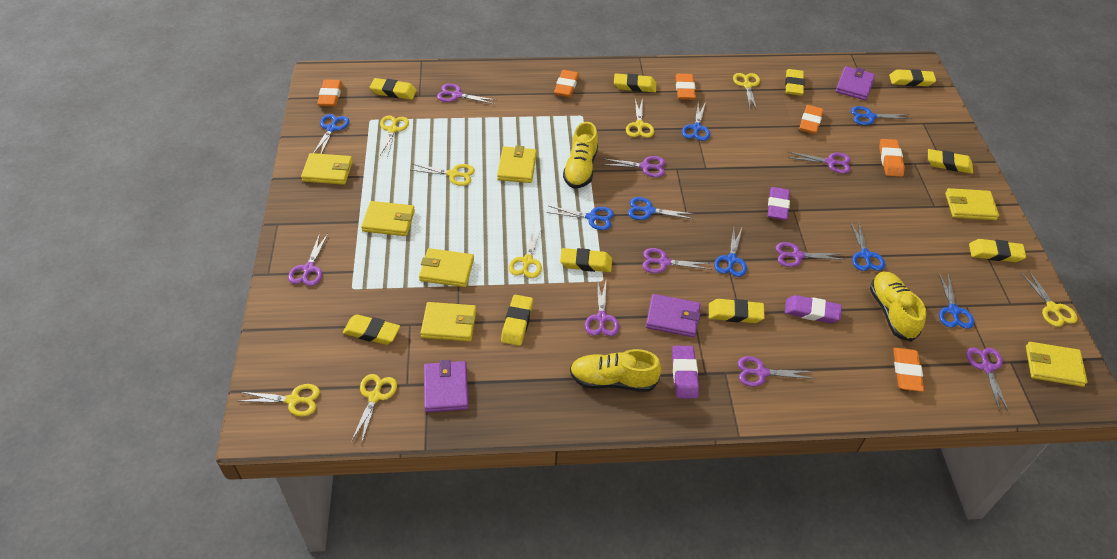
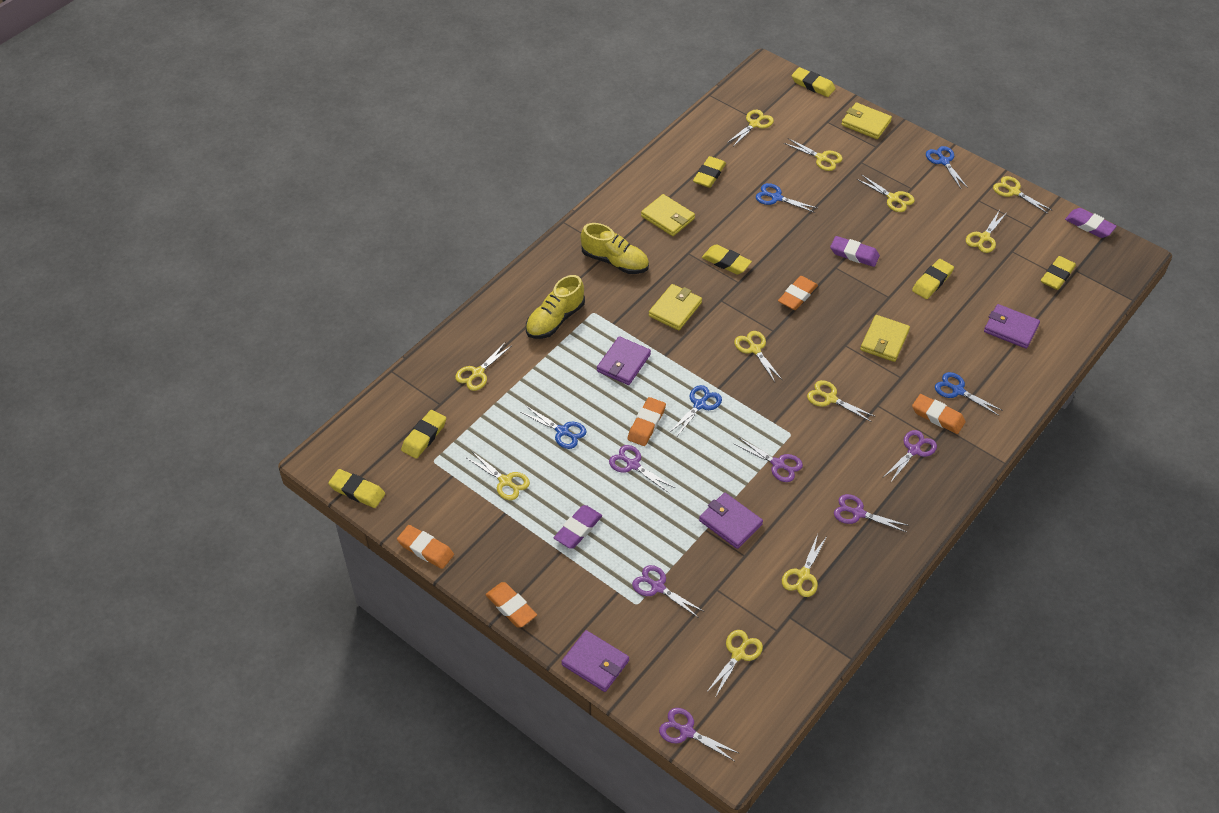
blue scissors: [314,114,349,154] [547,206,614,230] [628,197,694,220] [682,103,710,141] [714,227,747,277] [850,220,885,271] [851,106,912,125] [939,273,974,329] = 8 -> [521,405,587,449] [669,385,722,438] [756,183,817,213] [926,146,968,189] [935,372,1003,416] = 5
orange eraser: [317,80,342,106] [554,70,579,97] [676,74,696,100] [799,105,824,134] [879,139,905,177] [893,348,924,392] = 6 -> [397,525,454,569] [486,582,537,628] [627,397,666,446] [778,276,818,310] [912,394,966,434] = 5
purple scissors: [288,233,328,286] [437,84,495,104] [585,279,619,336] [602,156,665,177] [642,248,712,273] [738,356,815,387] [776,242,846,267] [788,152,851,174] [966,347,1009,412] = 9 -> [609,445,675,494] [632,565,703,618] [659,708,739,761] [733,437,803,482] [834,494,909,532] [884,430,937,483] = 6
purple wallet: [424,360,468,412] [646,294,701,337] [836,66,875,101] = 3 -> [561,630,629,692] [597,336,651,385] [699,493,763,549] [984,304,1040,349] = 4
yellow eraser: [343,314,400,345] [370,78,417,99] [501,295,533,346] [560,248,612,272] [614,73,657,92] [709,299,765,323] [785,69,805,96] [889,69,936,86] [928,149,973,174] [969,239,1026,262] = 10 -> [328,469,385,508] [401,410,446,459] [693,156,726,188] [702,244,752,275] [792,67,836,97] [912,259,954,299] [1041,256,1076,290] = 7
yellow scissors: [239,384,320,416] [351,374,397,444] [379,116,409,158] [411,164,475,186] [509,226,542,278] [626,99,654,138] [733,73,760,110] [1021,271,1077,327] = 8 -> [455,343,511,391] [467,452,530,500] [706,630,763,698] [727,110,774,146] [734,331,783,382] [782,534,826,597] [784,138,843,171] [807,380,876,422] [857,174,915,212] [966,211,1006,253] [993,176,1053,214] = 11
yellow shoe: [563,122,598,188] [570,349,662,392] [870,271,926,342] = 3 -> [526,275,585,339] [581,223,649,274] = 2
yellow wallet: [301,153,353,185] [361,201,415,236] [419,248,474,287] [421,302,476,341] [497,145,537,183] [945,188,999,220] [1026,342,1088,387] = 7 -> [641,194,695,236] [649,284,702,331] [841,103,892,139] [860,315,910,362] = 4

